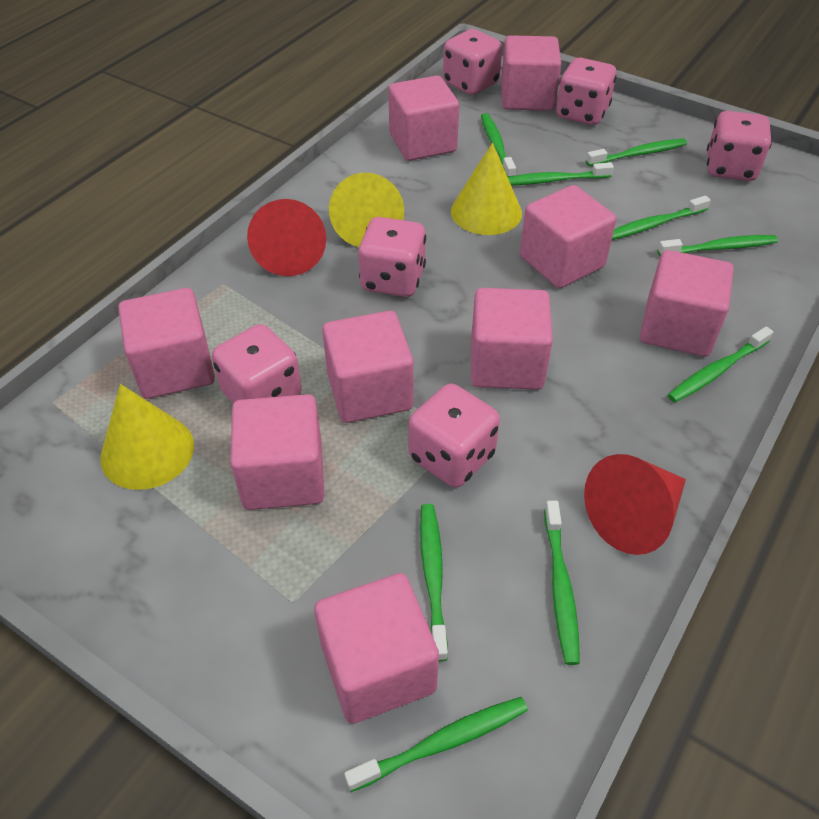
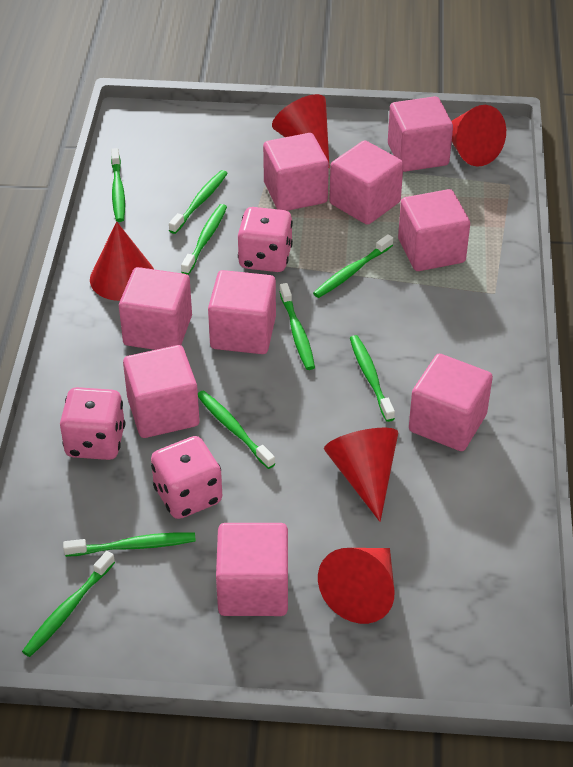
pink dice: [212,324,302,403] [358,217,426,297] [409,383,500,488] [443,29,502,95] [556,58,617,125] [707,111,772,181] = 6 -> [60,387,125,460] [151,436,222,519] [238,207,293,272] = 3
red cone: [247,199,326,276] [584,454,686,555] = 2 -> [90,221,154,301] [272,94,330,168] [318,548,394,624] [324,428,398,522] [451,105,506,167] = 5
yellow cone: [100,384,194,490] [329,173,404,247] [451,143,522,235] = 3 -> none = 0

